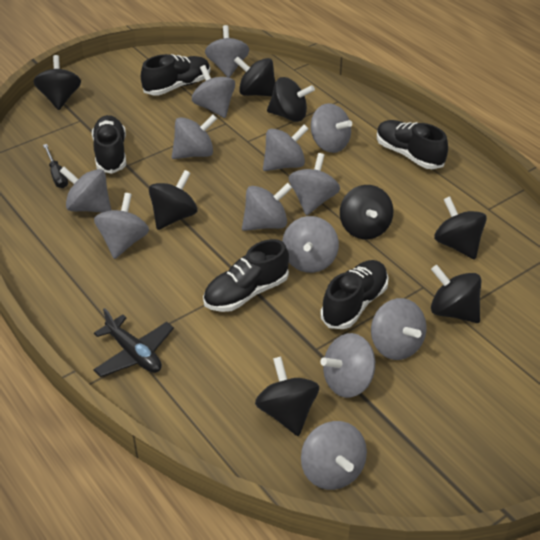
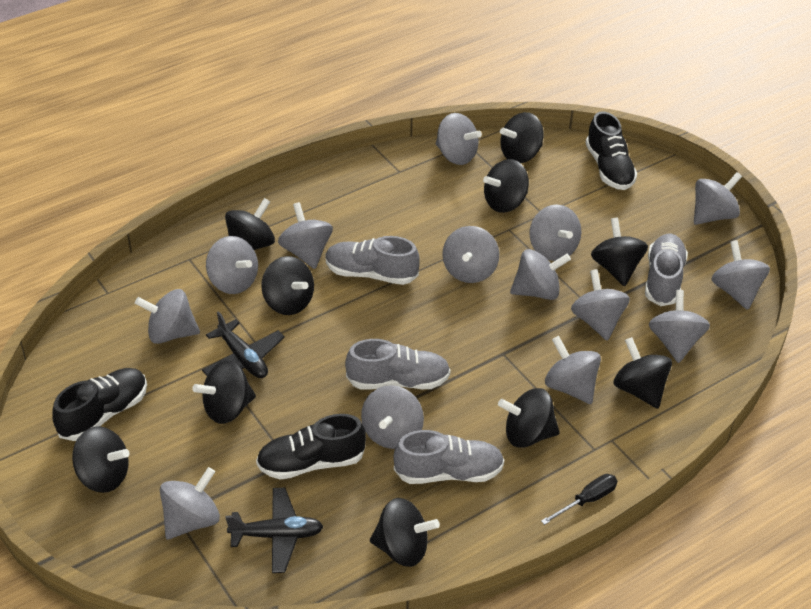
black plane: [93,308,174,377] = 1 -> [202,311,285,378] [225,488,324,573] = 2
black shoe: [92,115,126,174] [141,54,211,95] [203,239,289,312] [321,260,389,329] [377,120,448,169] = 5 -> [52,368,147,441] [256,414,366,480] [586,112,637,190] = 3
black spinning top: [33,55,81,110] [149,170,198,230] [234,56,276,97] [255,357,319,436] [267,77,315,122] [340,185,393,239] [431,265,481,323] [434,196,487,260] = 8 -> [72,426,130,493] [192,360,256,424] [225,198,275,250] [261,256,314,315] [370,498,440,567] [483,159,529,213] [498,388,560,448] [500,112,544,163] [591,218,648,286] [613,337,672,409] = 10
grey shoe: none = 0 -> [325,236,420,285] [345,339,450,389] [394,430,504,484] [645,234,688,306] = 4
grey spinning top: [60,167,111,213] [94,193,149,259] [172,115,217,159] [192,65,235,118] [205,25,249,78] [242,183,292,231] [263,124,309,171] [282,216,339,273] [289,153,340,216] [301,421,367,490] [311,103,352,153] [321,333,375,398] [371,298,427,360] = 13 -> [135,289,200,344] [160,467,220,539] [206,236,258,294] [278,202,333,269] [361,385,424,449] [436,113,482,165] [442,226,499,283] [510,249,571,300] [529,204,581,261] [545,336,601,404] [571,269,630,341] [649,290,710,363] [694,172,742,225] [711,240,770,310] = 14

